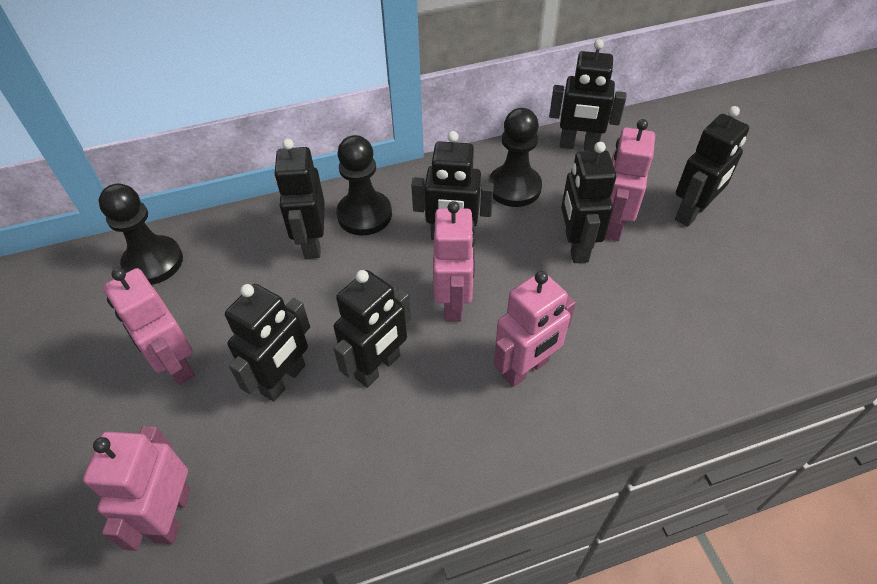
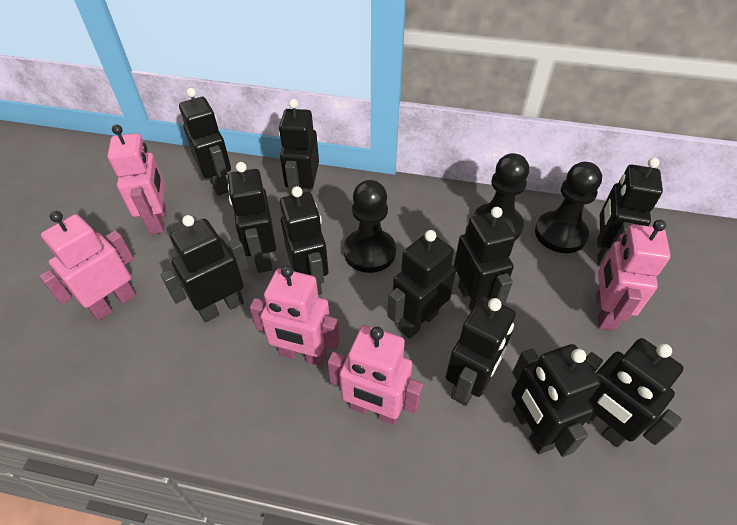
black robot: [225,284,310,402] [274,138,325,259] [334,270,411,388] [411,131,494,240] [549,39,626,151] [561,142,616,263] [675,106,749,227] = 7 -> [161,215,249,323] [179,88,231,196] [228,162,276,273] [279,99,319,193] [280,186,328,295] [387,230,456,339] [446,296,516,406] [454,207,516,311] [511,344,601,457] [586,338,684,447] [597,157,663,266] = 11

